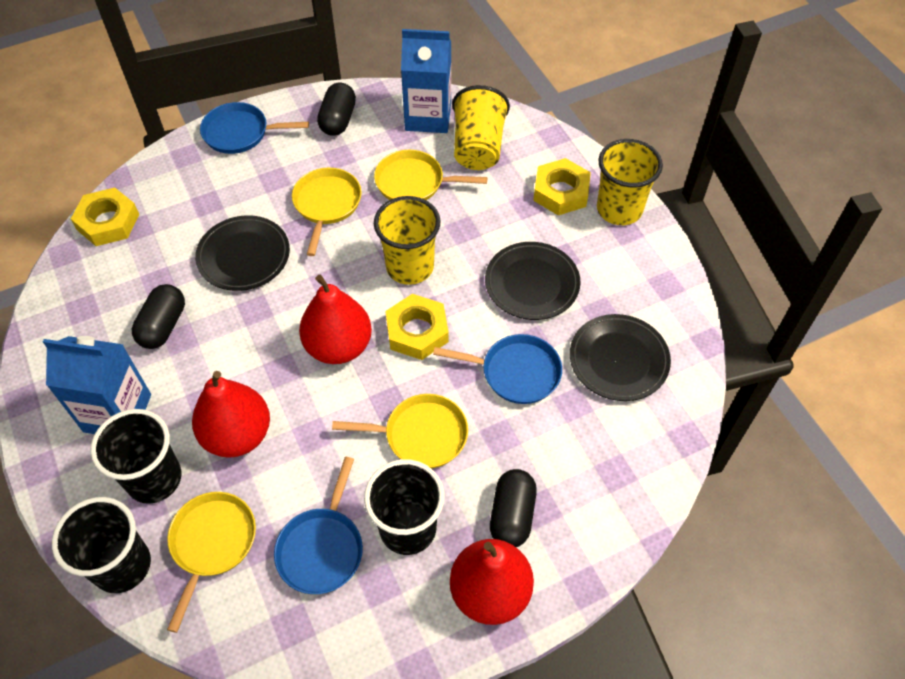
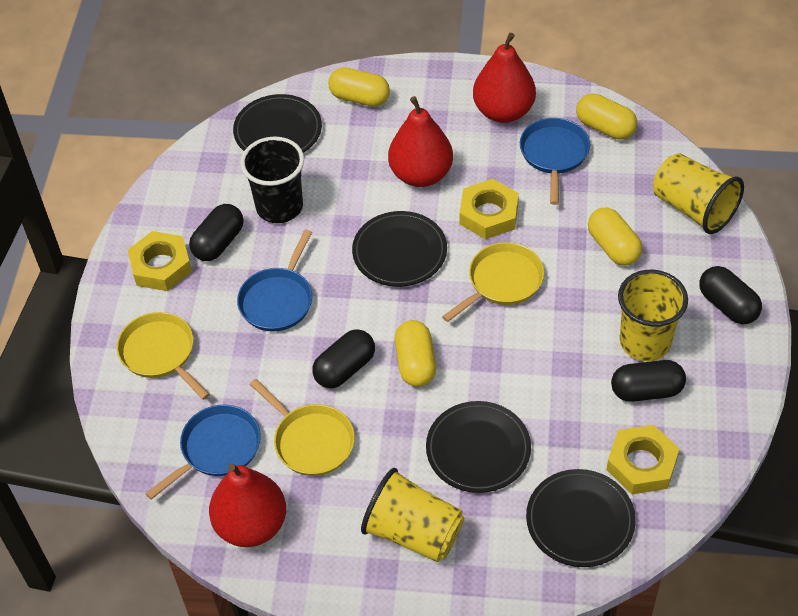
black capsule: [132,284,185,349] [317,83,356,136] [490,469,537,547] = 3 -> [189,204,244,261] [312,329,375,388] [611,360,686,402] [699,266,762,324] = 4
black cup: [52,497,151,593] [90,409,181,504] [364,459,444,555] = 3 -> [240,136,304,223] = 1
black plate: [195,215,290,291] [485,242,581,320] [570,314,671,401] = 3 -> [233,94,322,153] [352,211,447,287] [426,401,531,493] [526,469,636,567] = 4
blue carton: [43,336,151,434] [401,29,451,133] = 2 -> none = 0
yellow capsule: none = 0 -> [328,67,390,107] [395,320,436,387] [576,93,637,140] [588,207,642,266] = 4
yellow pan: [167,492,256,633] [292,168,362,256] [332,394,468,468] [374,150,487,200] = 4 -> [117,312,210,400] [250,379,355,476] [442,242,544,322] = 3

